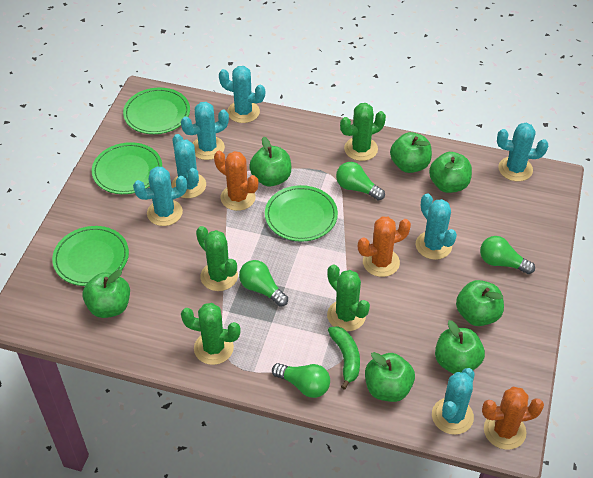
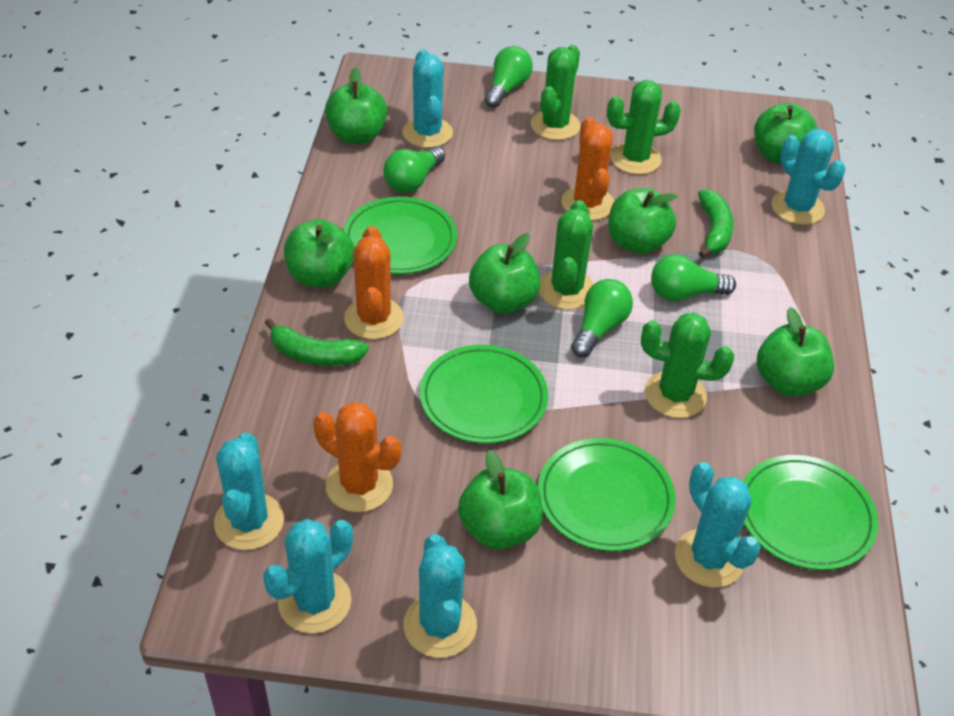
green banana: [328,326,360,390] = 1 -> [265,318,369,366] [698,189,734,258] = 2
turquoise cactus: [133,167,187,226] [171,134,206,198] [181,102,229,160] [219,66,265,123] [415,193,457,260] [432,368,475,435] [497,123,548,181] = 7 -> [214,433,284,550] [263,519,353,633] [402,49,453,148] [403,534,477,658] [675,462,761,588] [772,129,846,225] = 6

